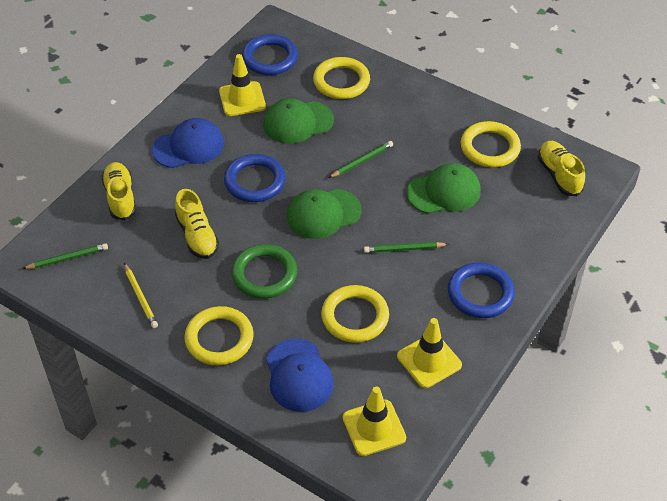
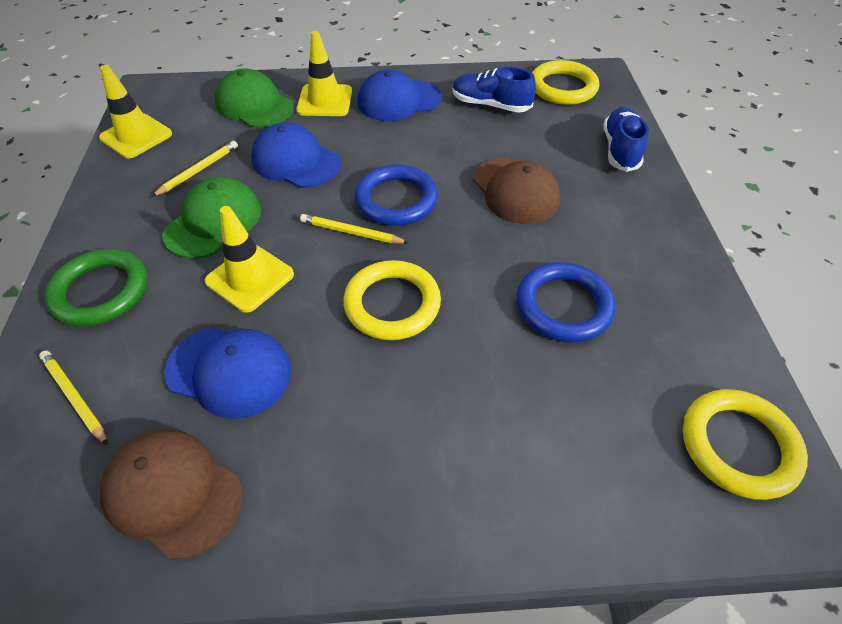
blue cap: [152,118,224,168] [266,339,334,412] = 2 -> [164,327,291,419] [251,123,341,188] [358,69,442,121] = 3
blue ring: [224,154,286,202] [242,34,298,75] [448,262,515,318] = 3 -> [354,164,438,226] [517,262,615,342] = 2
blue shoe: none = 0 -> [452,67,536,113] [604,107,649,172] = 2
brown cap: none = 0 -> [100,429,243,560] [473,157,560,224] = 2
green cap: [263,98,334,144] [287,189,361,239] [406,163,481,214] = 3 -> [162,177,261,259] [215,68,294,127] = 2
green pencil: [22,243,108,269] [328,141,393,178] [364,242,449,253] = 3 -> none = 0
yellow pencil: [124,263,158,328] = 1 -> [39,351,108,446] [151,141,238,197] [300,214,409,244] = 3
yellow ring: [184,306,254,365] [313,57,370,99] [321,285,389,343] [461,121,521,167] = 4 -> [343,260,441,340] [532,60,599,105] [683,389,808,500] = 3
yellow shoe: [101,162,136,221] [175,189,219,259] [538,141,585,196] = 3 -> none = 0

